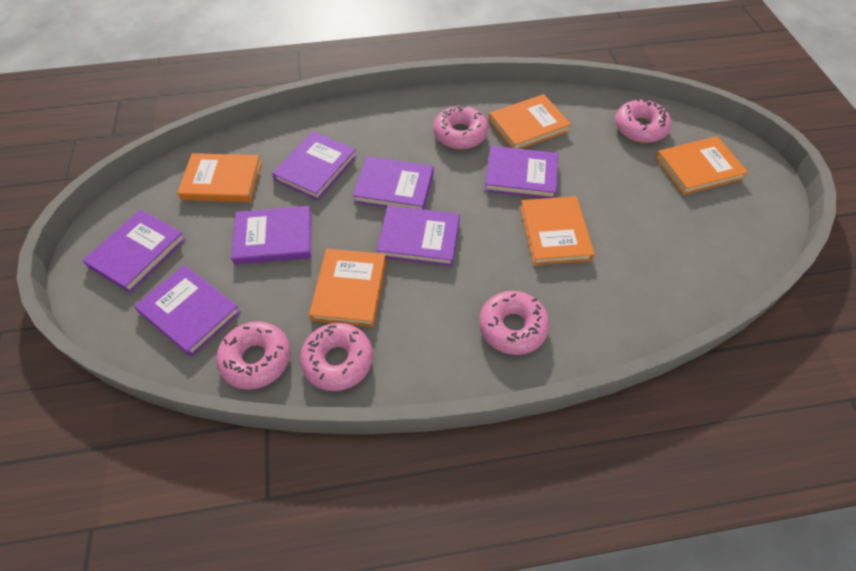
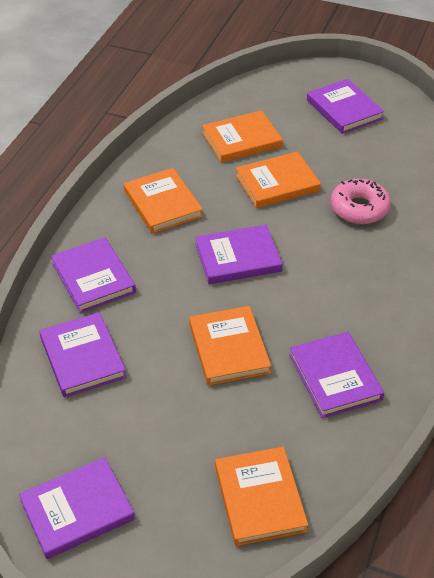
pink donut: [216,321,291,390] [300,323,373,391] [433,105,488,149] [479,291,550,355] [615,98,671,143] = 5 -> [331,178,391,224] = 1
purple book: [82,209,186,293] [134,265,241,357] [231,206,311,265] [272,131,357,200] [352,156,434,209] [376,205,460,266] [484,146,558,198] = 7 -> [19,457,135,559] [39,312,126,397] [51,237,136,313] [195,225,283,284] [289,332,384,418] [307,79,384,134] = 6

